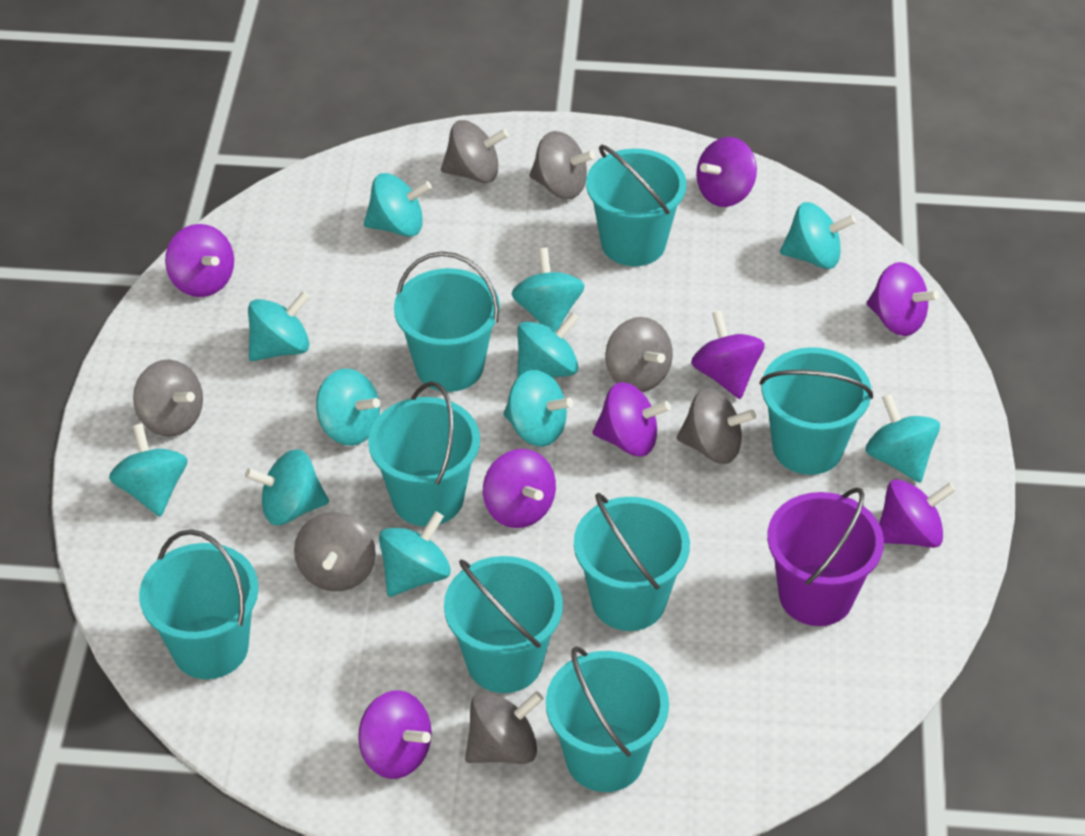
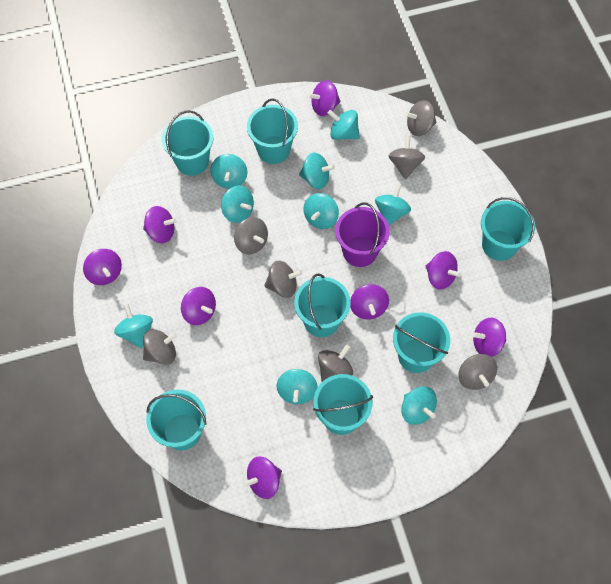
turquoise bucket: [139,529,259,679] [368,381,480,526] [394,251,500,392] [444,556,563,693] [546,646,669,792] [574,493,690,631] [586,144,686,266] [760,347,873,475] = 8 -> [146,389,206,450] [162,110,213,176] [247,98,298,164] [294,274,351,337] [313,374,373,435] [393,312,450,373] [481,197,535,261] = 7
turquoise spinning top: [109,424,188,517] [245,449,329,525] [248,291,310,361] [316,368,380,446] [364,173,432,237] [379,511,451,597] [503,370,573,447] [512,248,585,332] [517,312,579,378] [780,202,856,269] [865,394,940,483] = 11 -> [114,304,153,348] [211,154,247,189] [221,185,254,223] [276,369,318,404] [299,153,335,189] [304,193,339,229] [328,110,360,140] [375,183,411,225] [401,386,437,425] = 9

